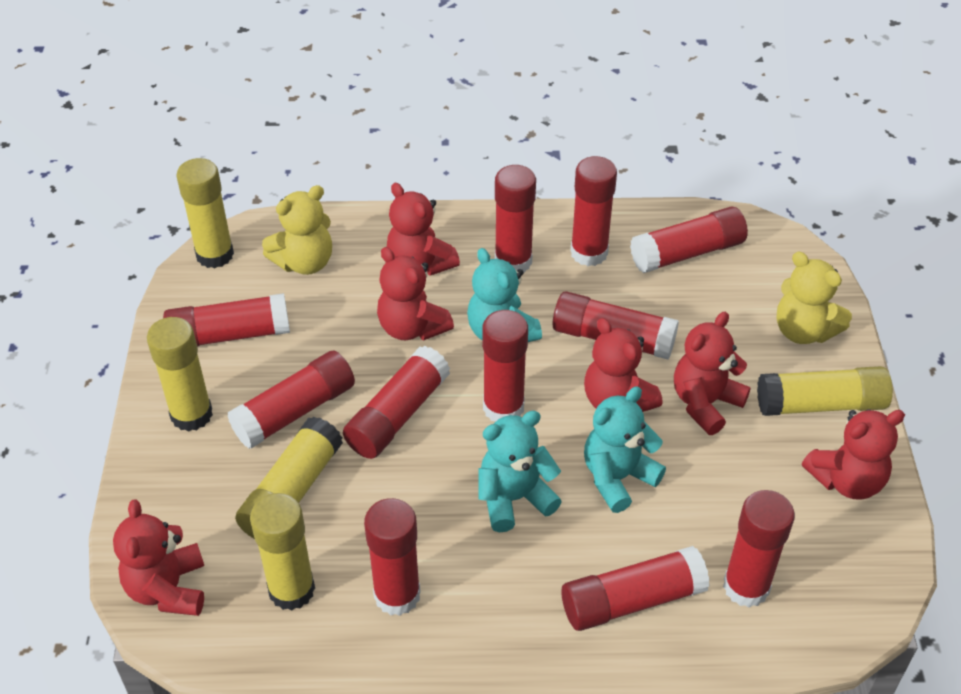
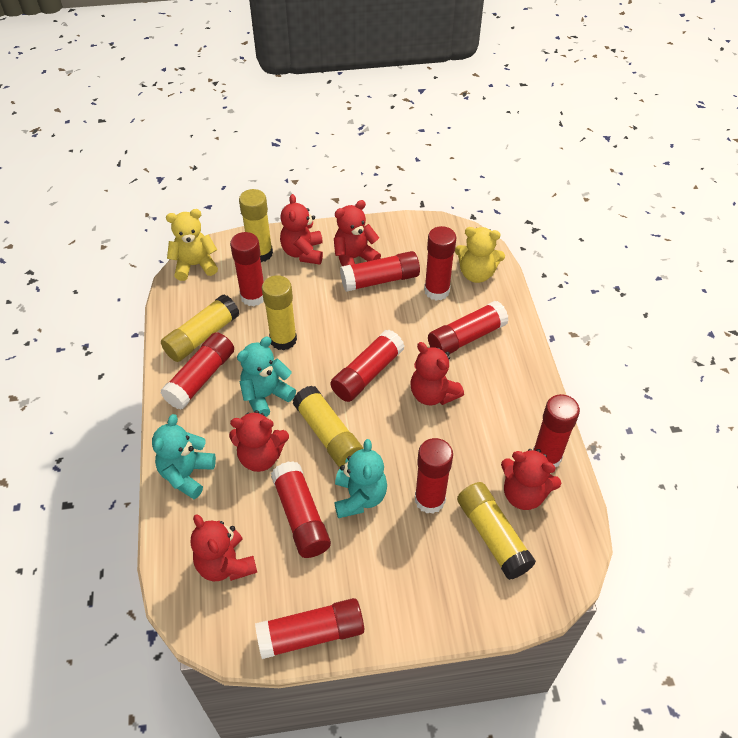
red glue stick: [163,293,290,347] [228,351,355,449] [343,346,450,459] [364,498,421,616] [482,310,528,421] [495,165,536,273] [553,291,679,360] [562,546,710,631] [570,156,617,266] [630,207,748,273] [723,490,795,608] = 11 -> [160,332,234,410] [230,232,264,306] [255,598,364,659] [271,461,331,558] [330,330,404,402] [340,251,420,292] [415,438,453,514] [424,226,456,301] [428,301,509,354] [533,394,580,467] = 10

